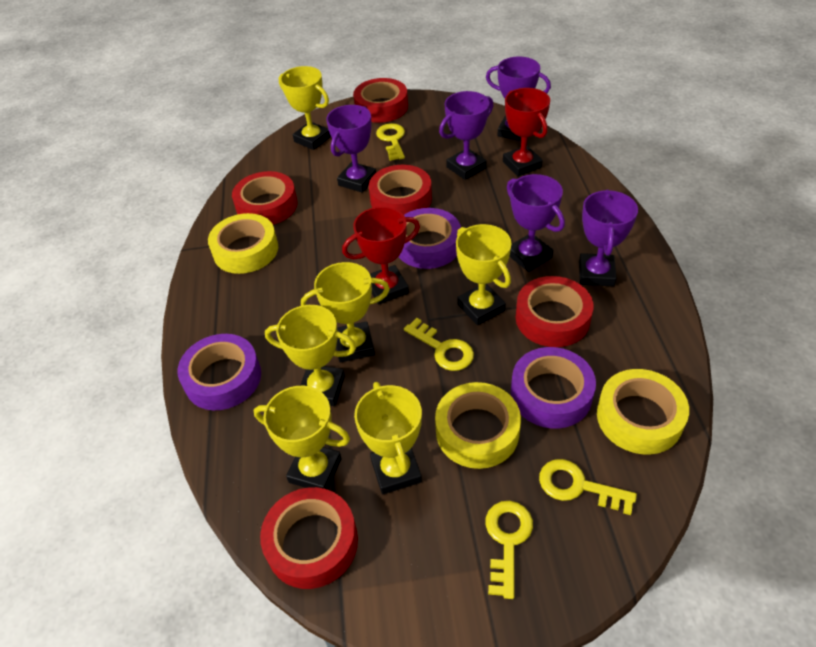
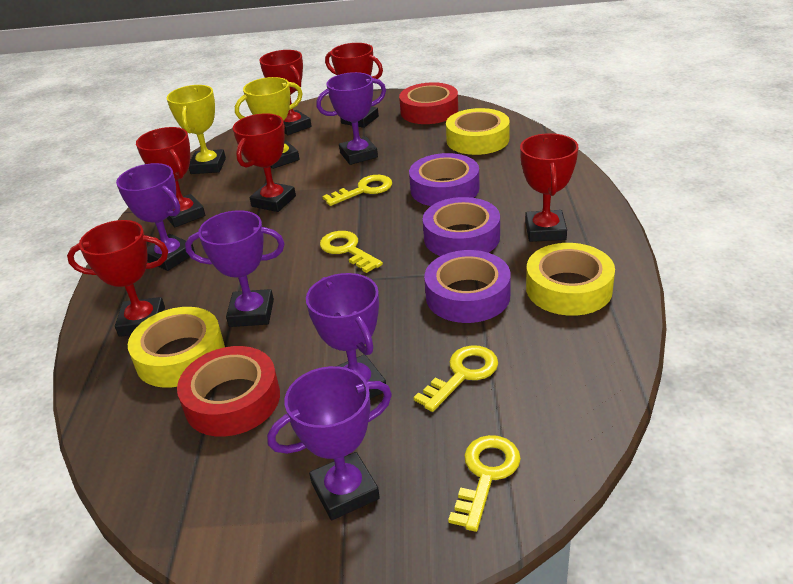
red tape: [232,171,298,225] [260,487,358,589] [353,78,408,123] [369,165,432,215] [516,276,594,347] = 5 -> [177,346,280,437] [399,82,458,124] = 2
red trophy: [342,207,420,305] [503,88,550,177] = 2 -> [67,220,168,337] [136,127,205,227] [233,113,296,212] [259,50,311,135] [325,43,383,128] [520,133,578,242] = 6
yellow trophy: [254,385,350,490] [265,305,356,406] [279,66,331,150] [301,262,390,363] [354,382,422,494] [456,224,512,325] = 6 -> [166,85,226,174] [235,77,303,169] = 2

